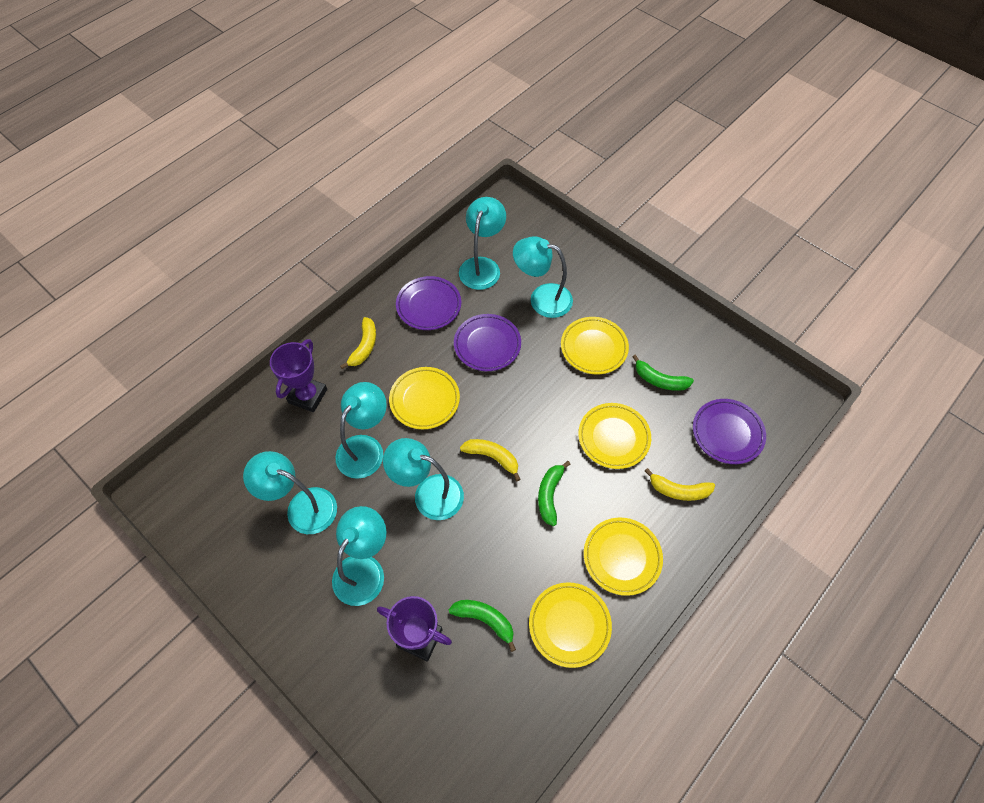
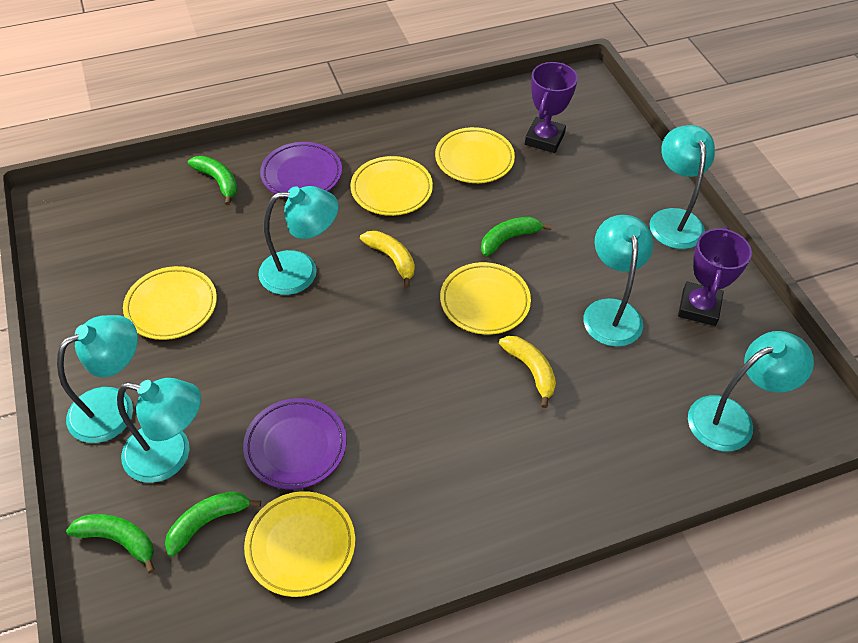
green banana: [449,600,516,652] [538,461,571,526] [632,354,694,391] = 3 -> [66,514,155,573] [165,491,261,557] [188,156,237,205] [481,217,552,256] = 4
purple plate: [396,276,461,330] [454,314,521,371] [693,399,766,464] = 3 -> [243,398,347,490] [260,142,342,199] = 2
yellow banana: [340,317,376,369] [460,439,521,481] [645,468,715,501] = 3 -> [360,231,415,288] [499,336,556,408] = 2

